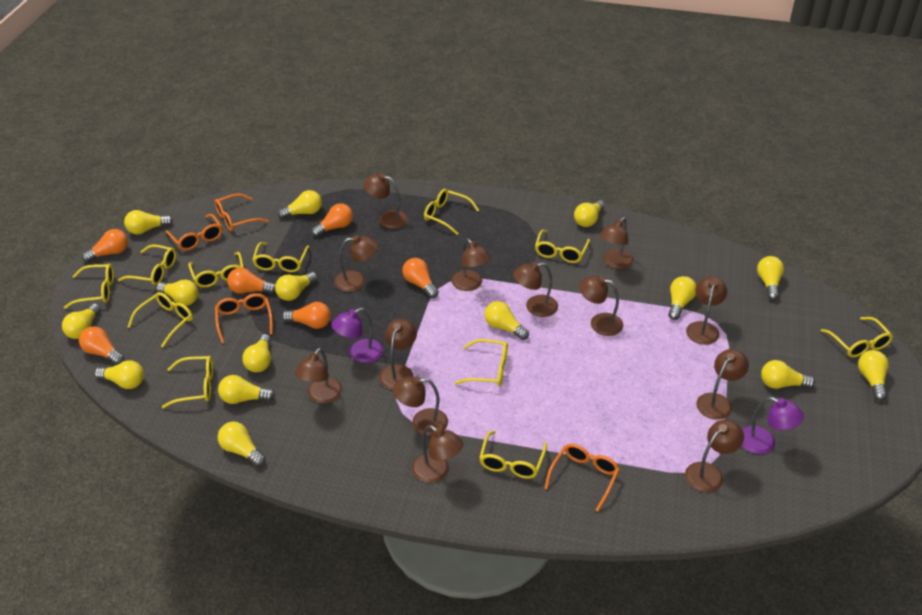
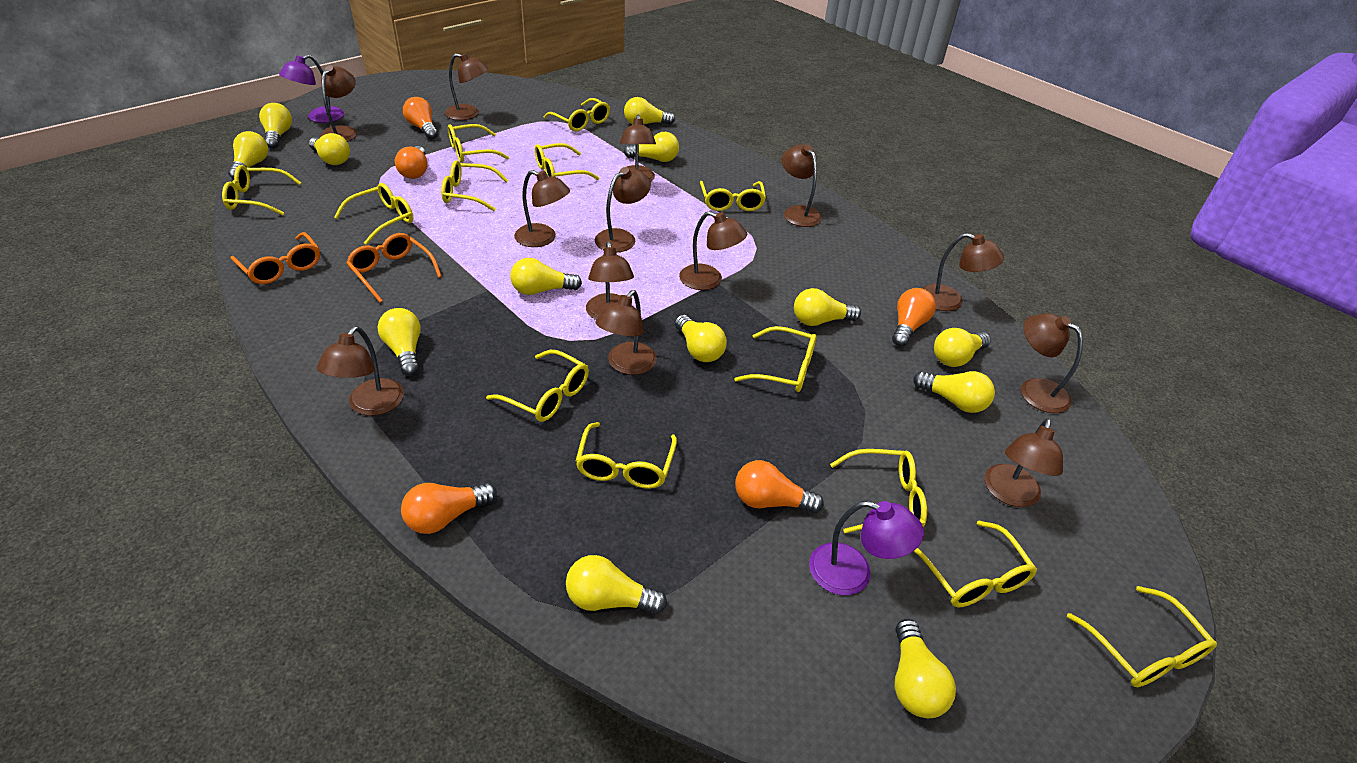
orange glasses: [166,214,222,250] [215,193,269,231] [215,293,273,343] [545,444,620,511] = 4 -> [231,232,320,284] [346,233,442,303] = 2
orange light bulb: [79,326,124,365] [82,229,128,262] [227,268,276,294] [282,302,331,329] [311,203,353,237] [403,258,439,298] = 6 -> [395,146,428,179] [401,483,497,534] [403,97,438,139] [735,460,824,513] [892,288,936,346] = 5
yellow glasses: [64,264,114,309] [118,244,176,285] [128,292,193,347] [162,356,213,408] [188,252,244,287] [252,242,309,272] [424,189,479,235] [455,339,508,386] [479,431,547,479] [535,229,590,263] [821,317,893,358] = 11 -> [222,165,301,215] [334,183,413,245] [441,160,509,211] [448,124,510,163] [486,350,589,422] [535,143,599,180] [543,98,610,132] [576,422,677,489] [700,181,766,211] [735,326,817,392] [830,449,927,533] [913,521,1037,607] [1067,586,1217,687] = 13
yellow light bulb: [62,304,101,339] [95,360,144,389] [124,210,173,234] [156,280,198,306] [218,375,275,404] [218,422,266,467] [242,334,271,372] [275,272,318,301] [278,190,322,219] [485,301,529,340] [574,200,605,227] [668,276,696,320] [757,256,784,300] [761,360,815,389] [858,350,889,401] = 15 -> [228,131,268,179] [259,103,292,149] [309,133,350,165] [378,308,421,376] [510,258,582,295] [566,555,667,614] [624,97,675,125] [624,132,679,162] [675,315,727,362] [794,288,861,326] [895,619,956,718] [913,371,995,413] [934,328,991,367] = 13

